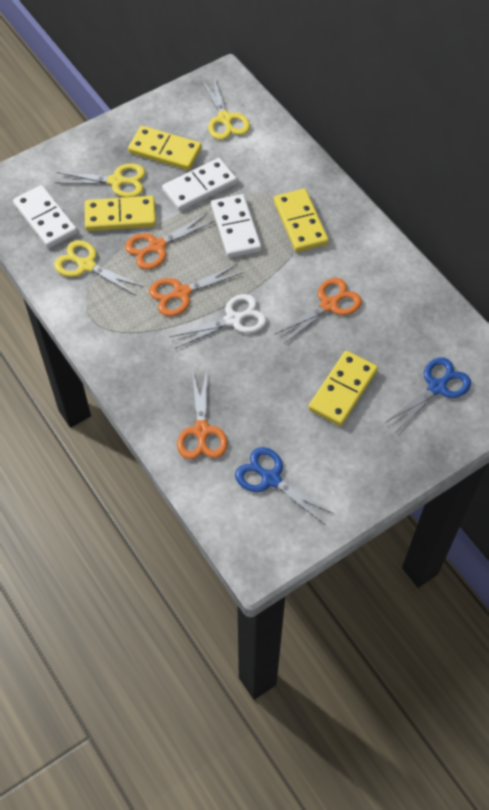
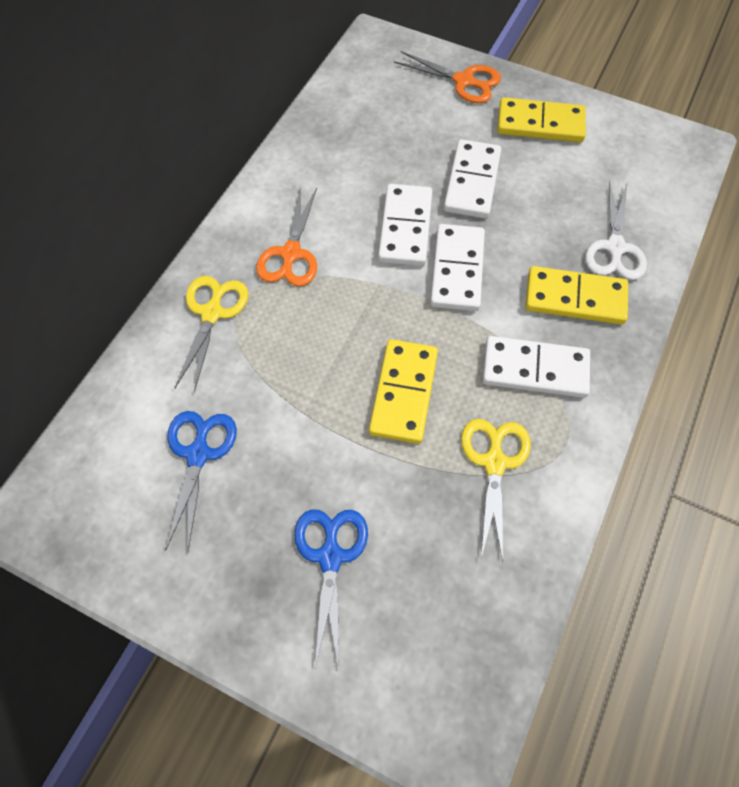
orange scissors: [125,213,214,270] [149,263,244,317] [177,370,228,459] [274,278,362,344] = 4 -> [256,188,317,287] [394,51,501,103] = 2
white domino: [13,185,77,248] [162,158,237,211] [211,194,261,258] = 3 -> [378,184,432,266] [430,224,485,311] [444,139,501,219] [482,336,590,398] = 4
yellow domino: [85,196,156,231] [128,126,202,170] [274,189,329,252] [308,351,378,426] = 4 -> [369,339,438,444] [497,97,586,143] [525,266,628,325] = 3
yellow scissors: [54,240,144,296] [55,163,145,197] [202,76,250,140] = 3 -> [175,276,248,393] [461,419,531,562] = 2

